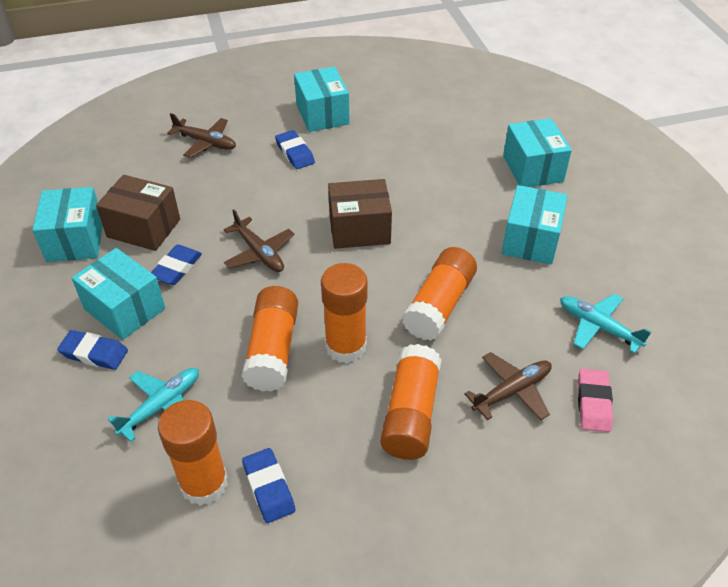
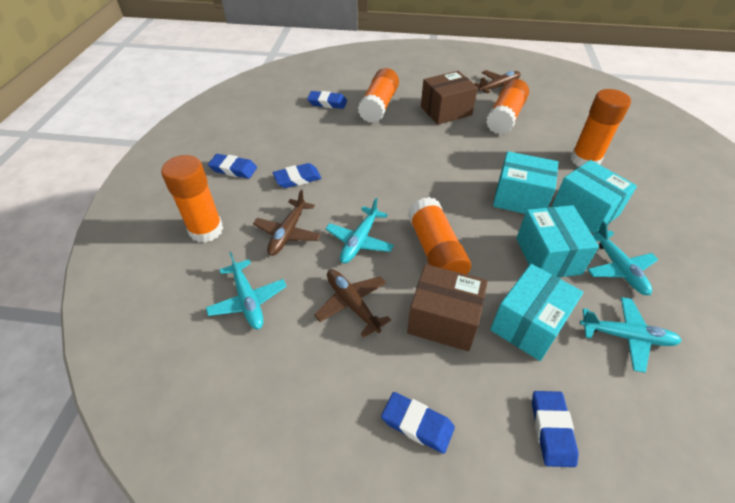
blue eraser: [57,330,128,370] [151,245,202,285] [242,448,295,523] [275,130,315,169] = 4 -> [208,154,257,179] [273,163,322,188] [307,91,347,109] [381,392,455,454] [532,391,579,467] = 5
pink eraser: [578,369,613,432] = 1 -> none = 0
turquoise box: [32,187,103,262] [71,248,165,340] [294,67,349,132] [502,185,567,265] [503,118,572,187] = 5 -> [490,264,583,361] [493,151,558,214] [516,205,599,278] [552,160,637,234] = 4
turquoise plane: [107,368,199,442] [560,294,651,354] = 2 -> [206,252,287,329] [325,198,394,263] [580,297,682,373] [587,221,658,295] = 4

